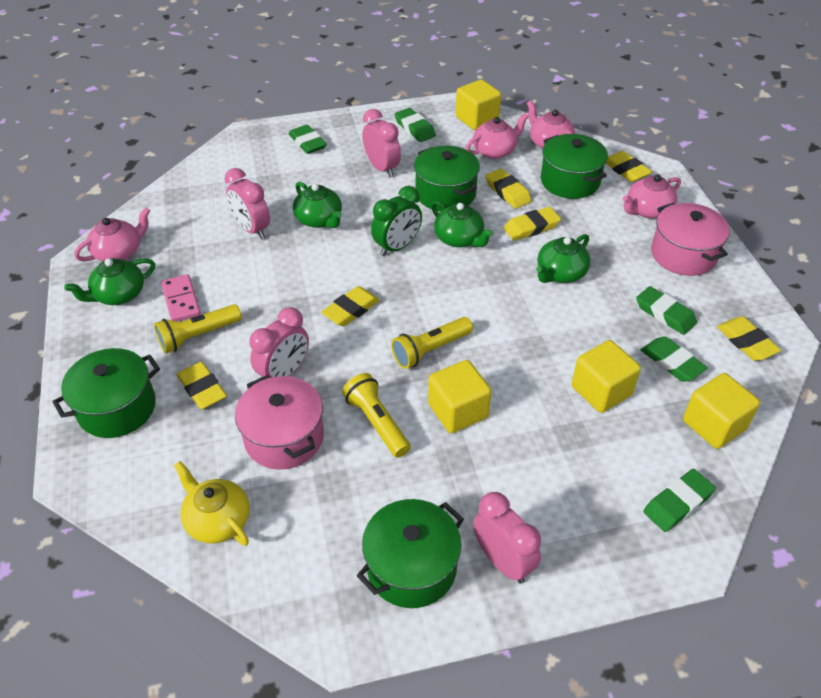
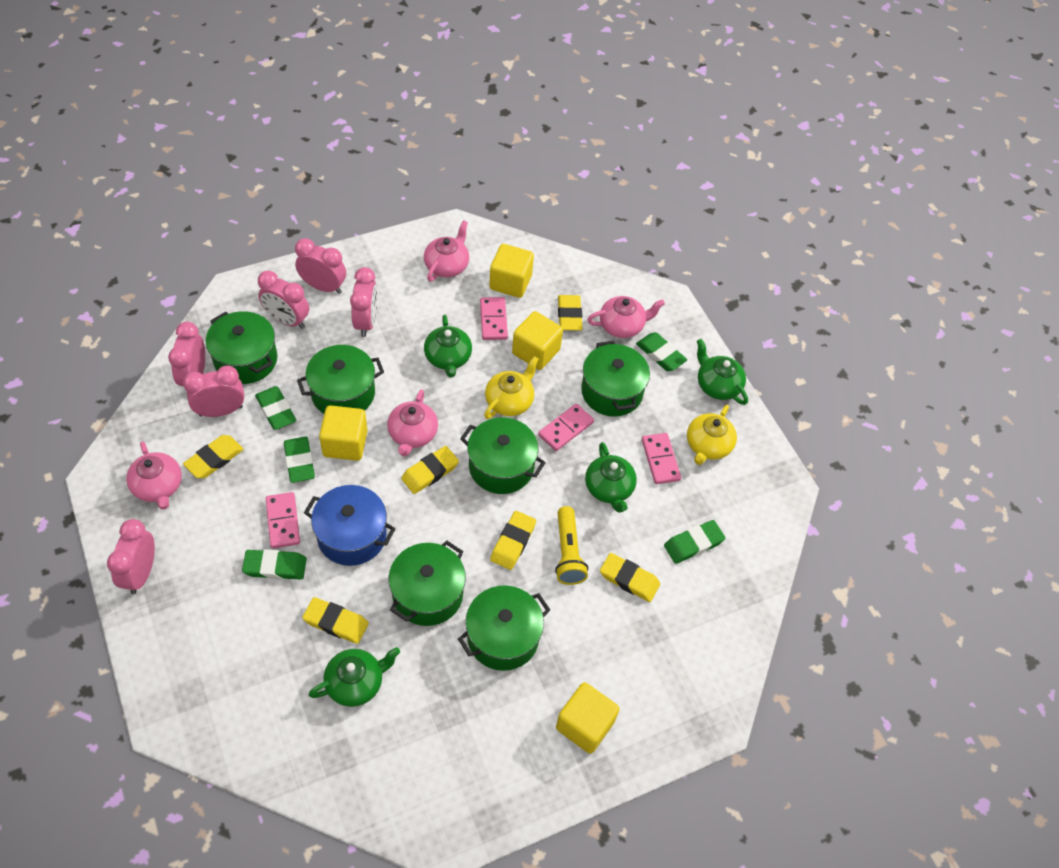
blue pot: none = 0 -> [304,485,396,566] = 1
green clock: [371,186,422,256] = 1 -> none = 0
green pot: [52,348,160,438] [357,499,464,608] [414,146,480,211] [541,134,608,199] = 4 -> [206,311,277,384] [297,345,384,414] [389,541,466,626] [458,585,550,671] [460,417,546,494] [581,341,650,417] = 6
pink clock: [225,168,270,239] [249,307,309,378] [362,109,401,177] [473,492,541,583] = 4 -> [107,519,155,594] [168,322,205,386] [183,366,244,417] [258,271,309,329] [295,238,346,294] [350,267,378,337] = 6
pink domino: [161,274,201,322] = 1 -> [266,492,300,548] [480,297,508,340] [538,404,594,451] [642,433,681,484] = 4
pink pot: [235,375,324,470] [651,203,730,276] = 2 -> none = 0
yellow flashlight: [154,304,242,353] [342,373,411,458] [391,317,473,369] = 3 -> [555,506,588,585] = 1
yellow teapot: [174,461,250,546] = 1 -> [484,356,539,419] [687,405,737,465] = 2

